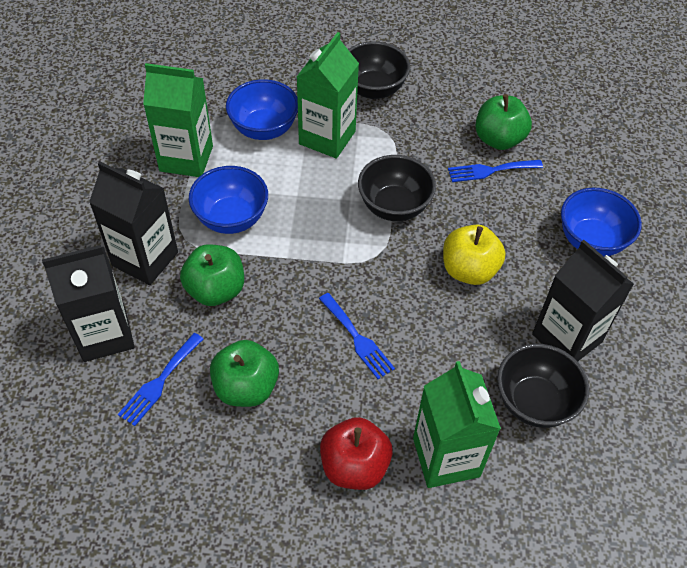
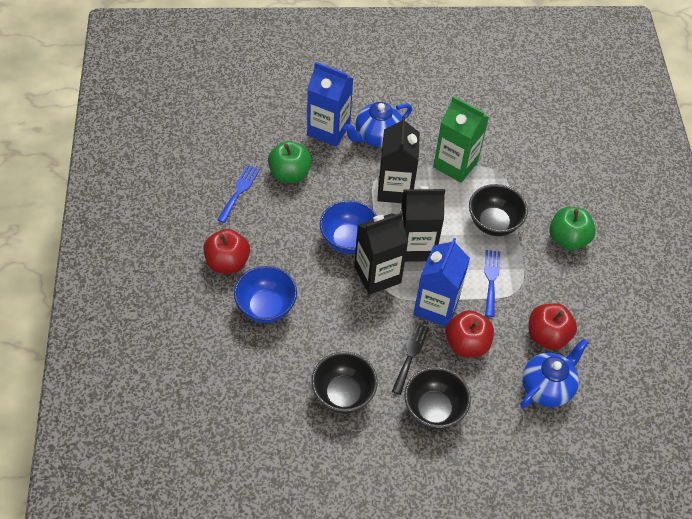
black fork: none = 0 -> [392,323,429,395] = 1
blue bowl: [189,166,268,234] [226,79,298,140] [561,188,642,256] = 3 -> [234,266,297,323] [320,200,377,254] = 2
blue carton: none = 0 -> [307,62,353,147] [413,238,470,327] = 2
blue fork: [118,333,203,426] [319,293,395,379] [448,160,543,182] = 3 -> [217,165,260,223] [484,250,500,317] = 2
blue teapot: none = 0 -> [343,102,412,147] [520,338,589,408] = 2
green apple: [180,244,244,306] [210,340,279,407] [475,94,532,150] = 3 -> [268,141,312,183] [550,207,596,250] = 2
green carton: [143,63,213,177] [297,32,359,159] [413,361,501,488] = 3 -> [433,96,489,183] = 1
red apple: [320,417,393,490] = 1 -> [203,229,250,274] [445,310,494,357] [528,303,577,350] = 3
yellow apple: [443,224,506,285] = 1 -> none = 0

